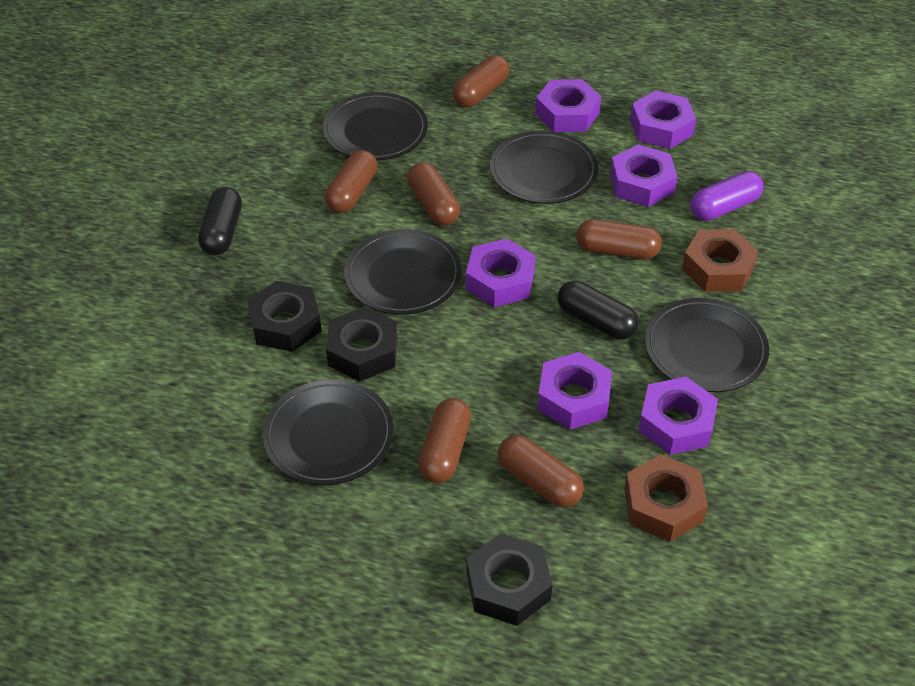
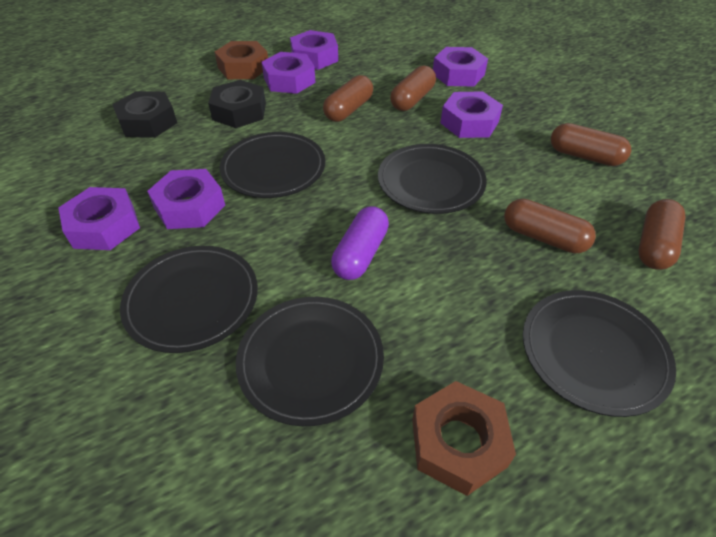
black capsule: [198,187,242,255] [557,281,639,339] = 2 -> none = 0
black nut: [247,281,322,352] [326,307,397,381] [466,533,553,626] = 3 -> [113,91,177,138] [208,80,266,128] = 2
brown capsule: [325,150,378,213] [407,162,460,226] [418,398,471,483] [452,55,510,107] [498,435,584,507] [576,219,662,259] = 6 -> [323,75,373,122] [390,66,436,111] [504,199,596,254] [551,123,631,166] [638,199,685,270] = 5

